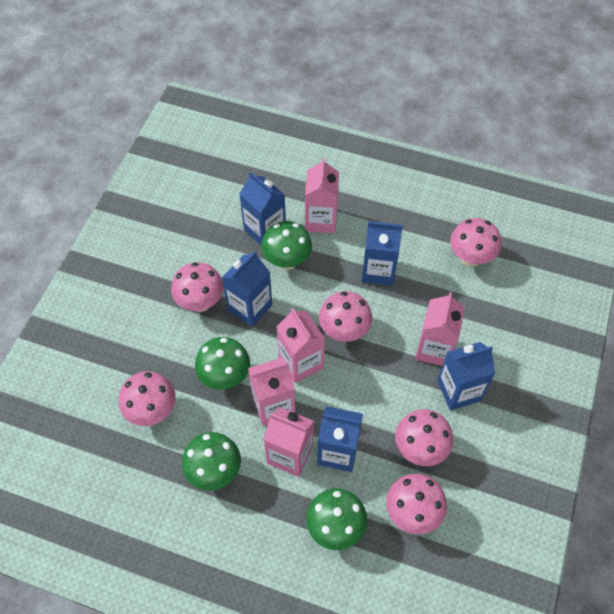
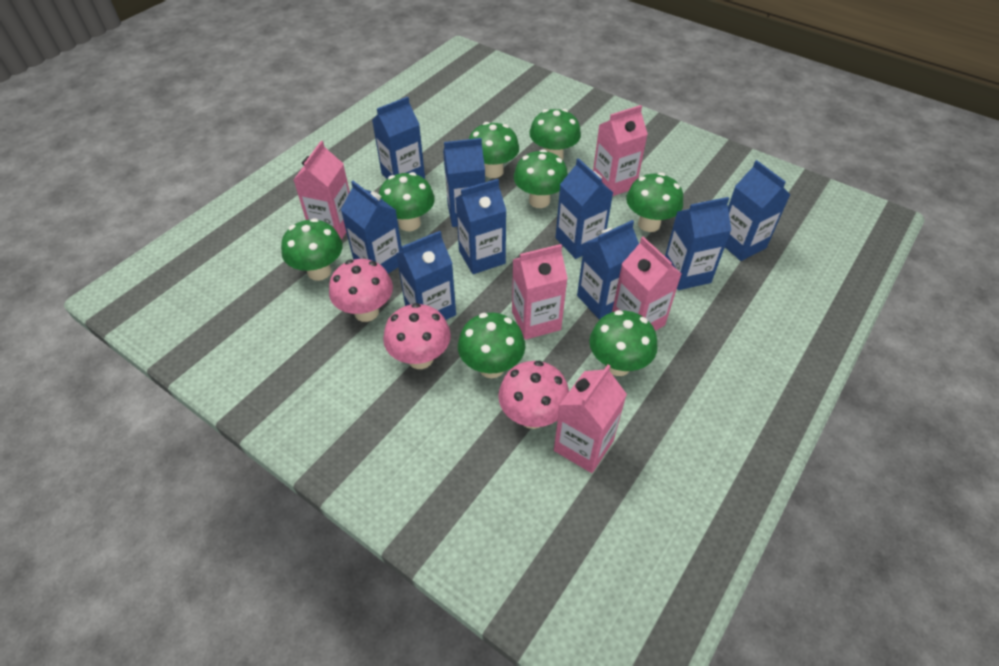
blue carton: [222,251,272,327] [239,172,286,245] [317,406,363,472] [362,221,403,286] [437,342,495,410] = 5 -> [341,181,402,274] [372,97,425,179] [396,231,456,320] [443,138,485,227] [455,179,506,274] [555,158,613,259] [577,220,639,320] [665,197,731,290] [725,160,790,261] = 9
green mushroom: [182,432,241,491] [195,337,250,390] [261,221,312,270] [306,488,367,550] = 4 -> [281,218,343,281] [379,172,435,231] [458,313,525,378] [469,122,519,178] [514,149,568,208] [529,109,581,160] [589,310,658,376] [626,173,683,232] = 8
pink mushroom: [119,371,176,426] [171,262,224,312] [319,291,372,341] [386,474,447,534] [395,409,453,466] [450,218,501,267] = 6 -> [329,259,393,322] [383,303,451,369] [498,361,569,429] = 3

